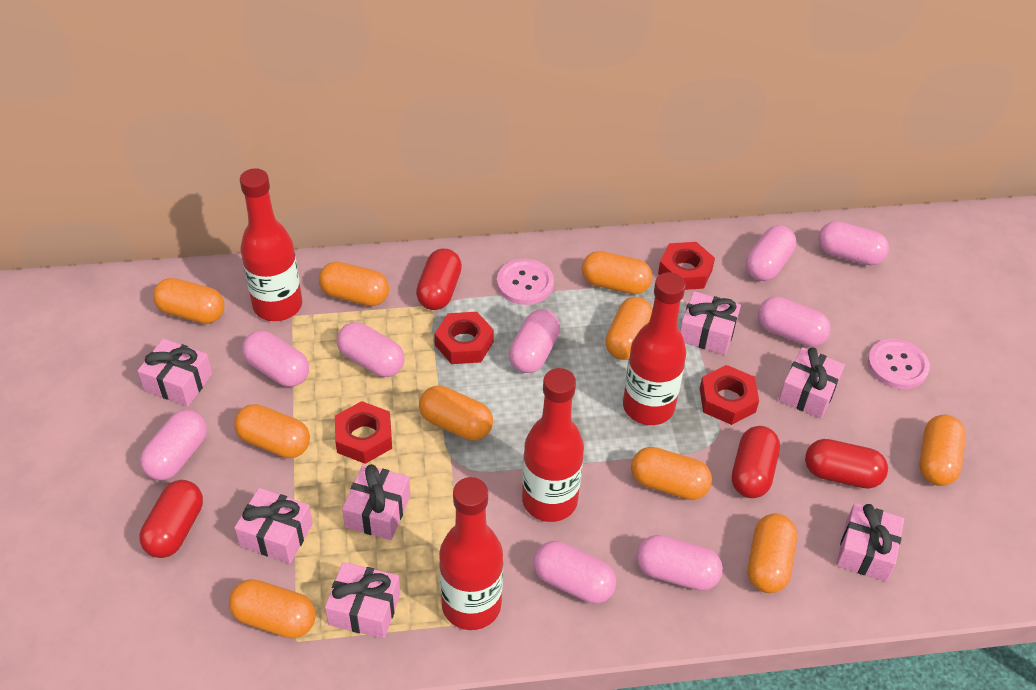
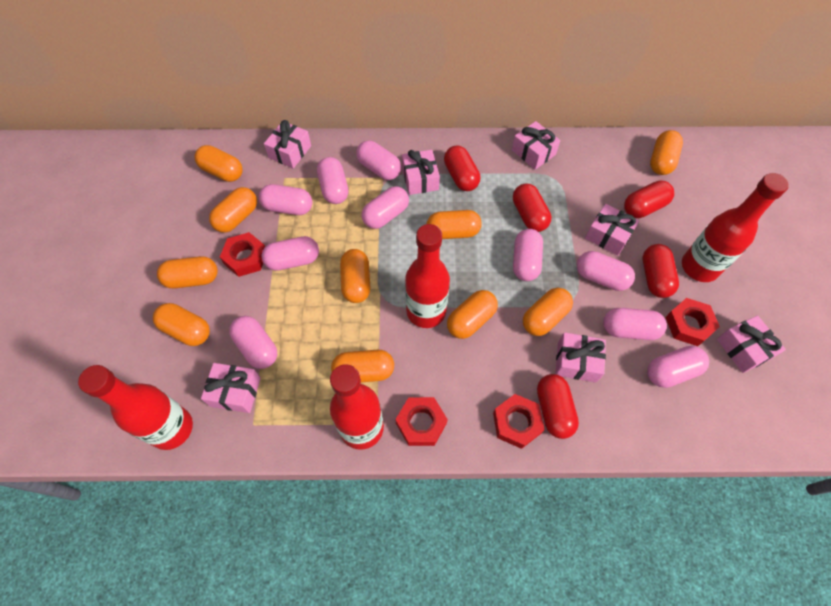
pink button: [497,259,554,305] [867,339,930,389] = 2 -> none = 0
pink capsule: [140,410,207,480] [242,331,309,387] [337,322,405,377] [509,309,560,373] [534,541,616,604] [636,535,723,591] [746,225,796,281] [758,297,831,347] [818,221,889,265] = 9 -> [229,316,277,369] [259,184,312,215] [261,236,319,271] [317,157,348,204] [356,141,401,180] [361,186,409,229] [513,229,543,281] [577,251,635,291] [603,308,667,340] [647,346,709,388] = 10
red capsule: [140,480,203,558] [416,248,462,310] [732,426,780,498] [805,439,888,489] = 4 -> [444,146,480,191] [513,184,551,232] [537,374,579,439] [624,181,674,218] [643,244,679,298] = 5

